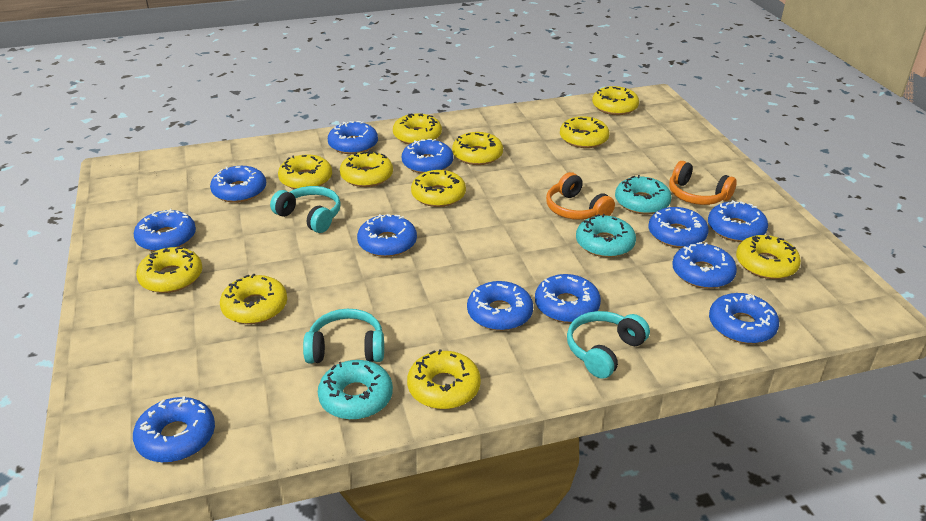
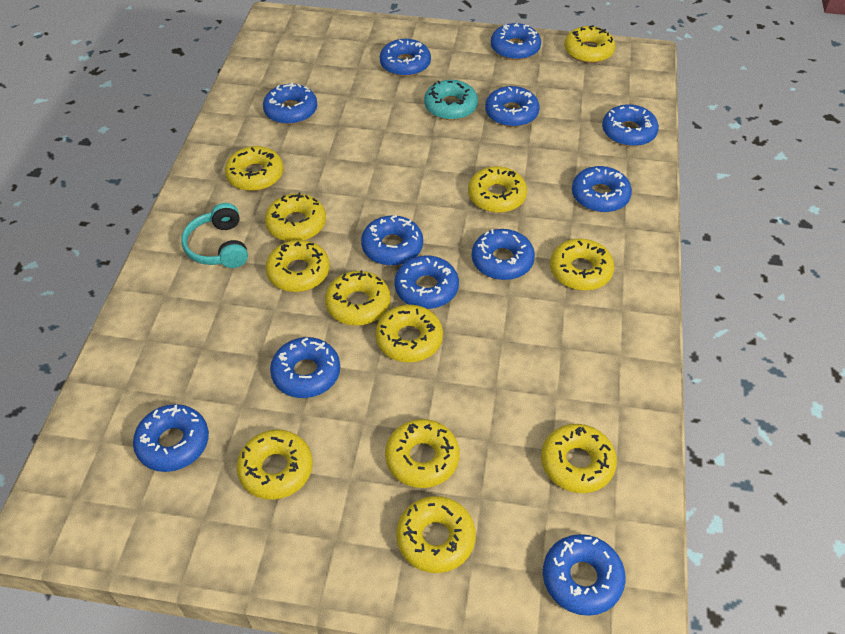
orange headphones: [546,172,615,220] [669,161,737,205] = 2 -> none = 0
turquoise donut: [318,360,393,420] [576,214,636,258] [615,175,672,214] = 3 -> [424,80,478,120] = 1
turquoise headphones: [270,186,341,233] [303,309,384,363] [567,311,650,379] = 3 -> [181,203,248,268] = 1
yellow donut: [136,247,202,293] [220,274,287,324] [278,155,332,189] [340,150,393,187] [393,113,442,144] [407,349,481,409] [411,170,466,207] [452,132,503,165] [560,116,610,148] [592,86,639,115] [736,235,801,279] = 11 -> [225,146,283,191] [236,430,313,500] [265,193,326,241] [265,240,330,292] [325,270,391,326] [375,305,443,362] [385,419,460,488] [396,496,476,573] [468,166,527,213] [541,424,617,493] [550,238,614,291] [564,25,616,63] = 12

